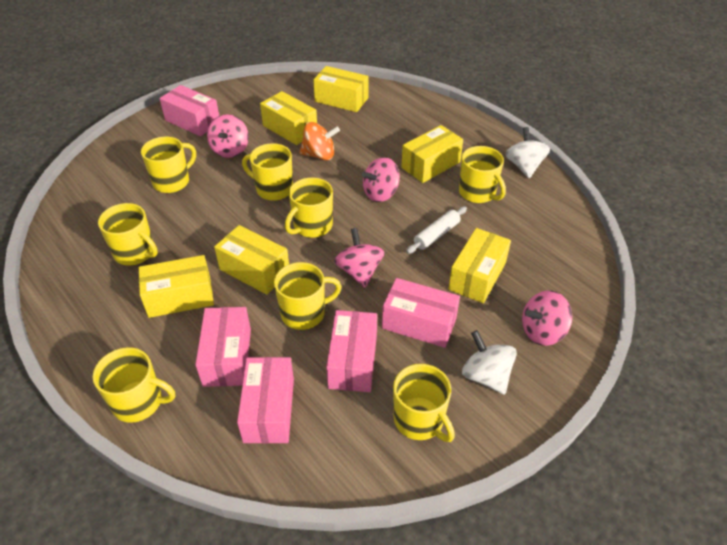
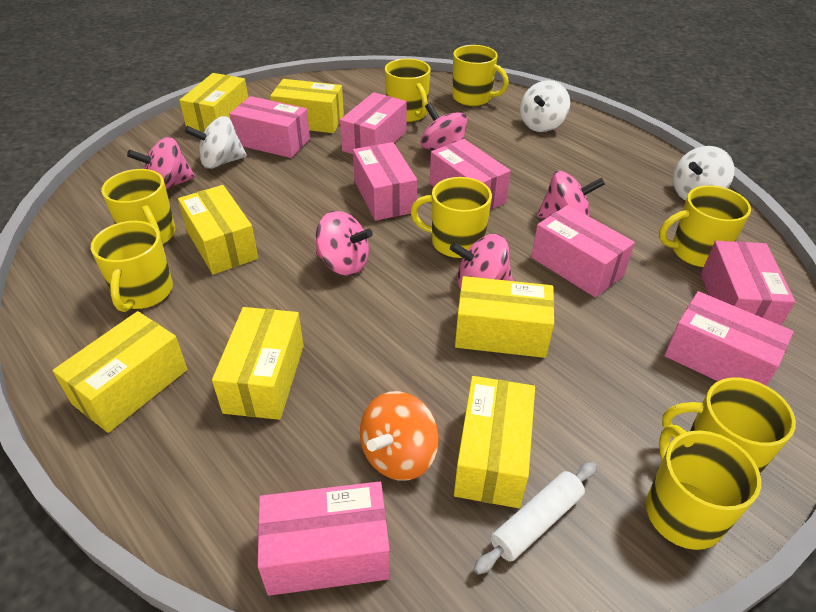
pink box: [159,85,219,136] [195,307,251,387] [237,357,294,444] [326,310,377,392] [382,278,460,348] = 5 -> [229,96,310,158] [258,481,390,596] [340,92,407,154] [353,142,417,221] [430,139,511,210] [531,205,635,298] [664,291,794,386] [701,241,795,326] = 8
pink spinning top: [207,115,249,158] [334,228,384,288] [362,157,400,202] [522,291,572,346] = 4 -> [127,137,195,190] [316,211,373,276] [420,103,467,150] [450,234,513,290] [537,171,605,219] = 5
white spinning top: [462,330,517,395] [505,127,550,178] = 2 -> [184,116,247,169] [520,80,570,132] [673,146,735,200] = 3
yellow box: [139,255,214,318] [214,225,289,295] [260,91,317,145] [313,66,369,112] [401,125,463,183] [448,228,511,303] = 6 -> [52,311,187,433] [178,185,258,275] [179,73,248,133] [212,307,304,420] [270,79,344,133] [454,376,535,508] [455,276,554,358] = 7

